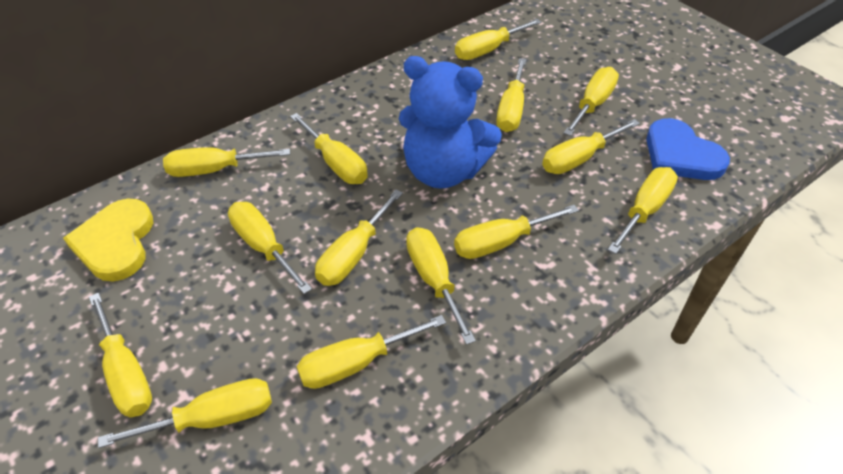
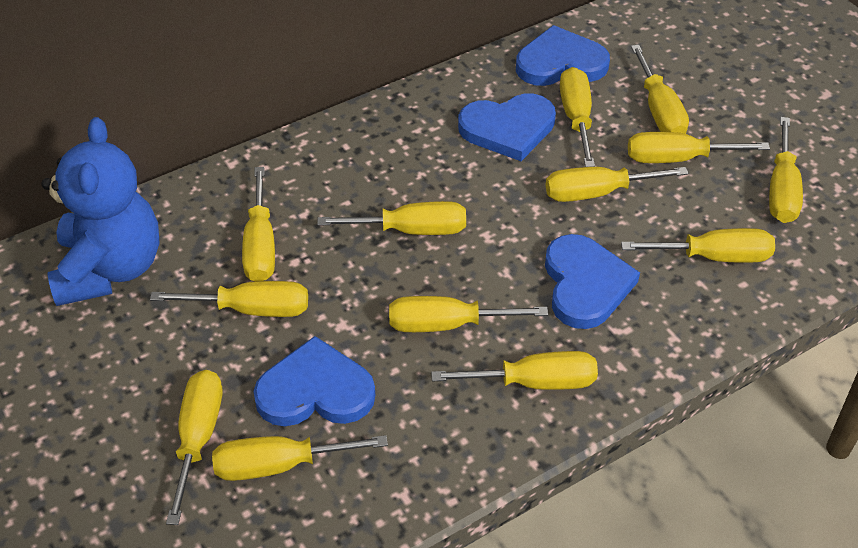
blue heart: [646,118,730,180] = 1 -> [253,336,375,426] [458,94,556,161] [516,25,610,86] [545,234,640,329] = 4
yellow heart: [63,199,153,282] = 1 -> none = 0
yellow screwdriver: [89,293,152,417] [98,378,272,448] [163,147,290,177] [228,202,312,294] [290,113,368,184] [297,315,446,389] [315,190,403,286] [406,227,476,345] [454,205,579,259] [455,19,541,60] [496,58,526,132] [542,119,640,174] [564,67,619,136] [608,167,678,254] = 14 -> [150,281,308,317] [166,370,222,525] [212,435,388,481] [242,167,275,281] [317,201,466,235] [389,296,548,332] [431,351,598,390] [546,167,688,202] [560,67,595,167] [621,228,775,263] [628,132,770,163] [631,45,689,134] [769,117,803,223] = 13

